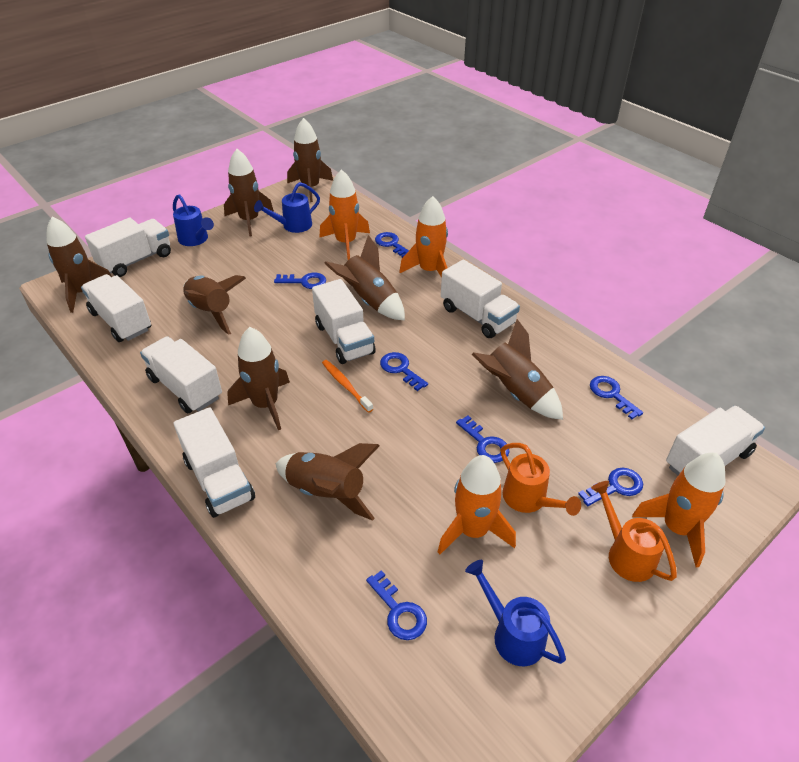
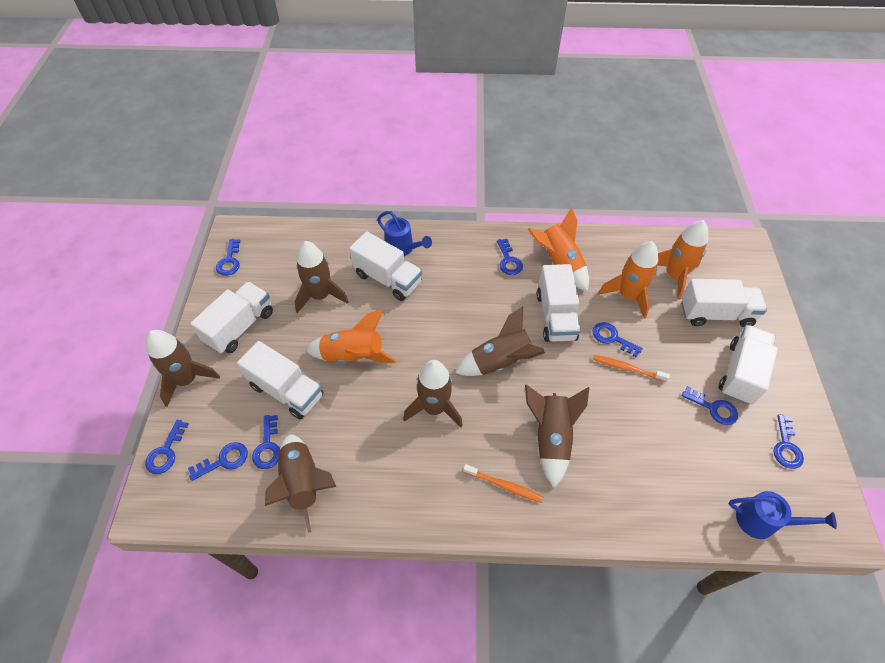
blue key: [274,273,326,289] [366,570,427,640] [375,232,409,258] [380,352,428,391] [456,415,510,463] [578,468,643,506] [590,376,643,419] = 7 -> [145,420,189,474] [188,442,248,481] [216,239,240,276] [252,415,280,469] [497,239,523,275] [592,322,643,357] [682,386,738,425] [773,414,804,469] = 8
blue watering can: [173,194,214,246] [254,182,320,233] [465,560,566,666] = 3 -> [377,211,432,256] [729,491,837,539] = 2
brown rocket: [47,217,112,313] [183,275,246,335] [224,149,274,236] [227,327,290,430] [276,443,380,521] [287,118,333,202] [324,235,405,320] [471,319,563,420] = 8 -> [146,330,220,407] [265,434,336,533] [295,241,349,313] [403,360,463,427] [455,306,545,376] [525,384,590,488] = 6
orange toothbrush: [322,360,373,413] = 1 -> [463,464,544,503] [593,355,670,382] = 2
orange watering can: [501,443,581,516] [591,481,677,582] = 2 -> none = 0
white truck: [81,274,151,342] [85,218,171,277] [140,336,222,413] [174,407,255,518] [312,279,376,364] [441,260,520,338] [666,406,765,475] = 7 -> [190,281,273,354] [237,341,323,419] [349,232,422,301] [537,264,581,342] [681,279,767,327] [719,325,778,405] = 6

